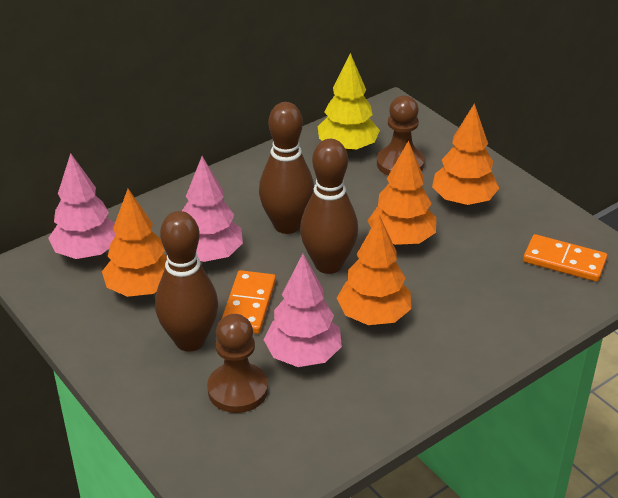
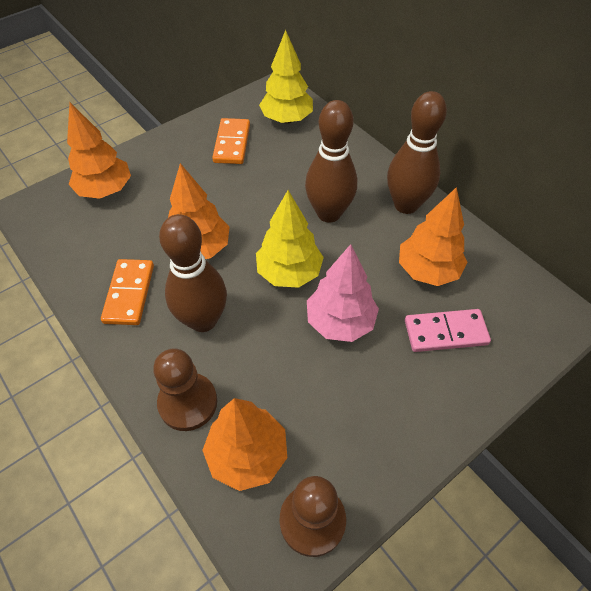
pink domino: none = 0 -> [405,309,491,352] = 1
pink tree: [48,153,116,259] [182,156,243,262] [264,254,342,367] = 3 -> [307,244,379,342] = 1
yellow tree: [318,53,380,152] = 1 -> [256,190,324,288] [259,30,313,124] = 2

